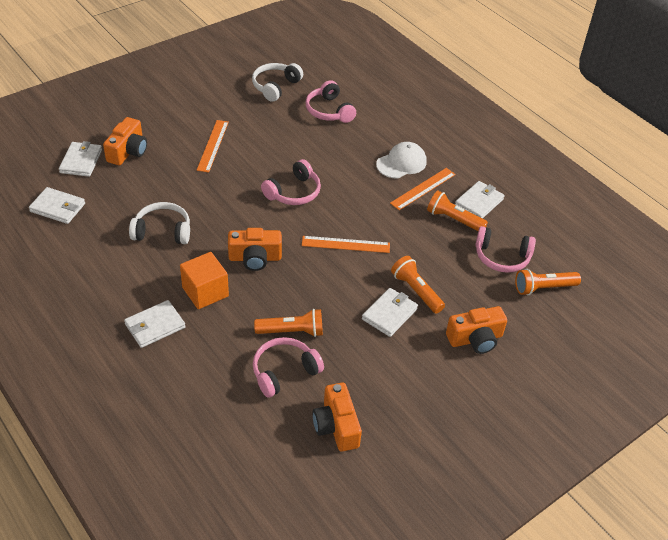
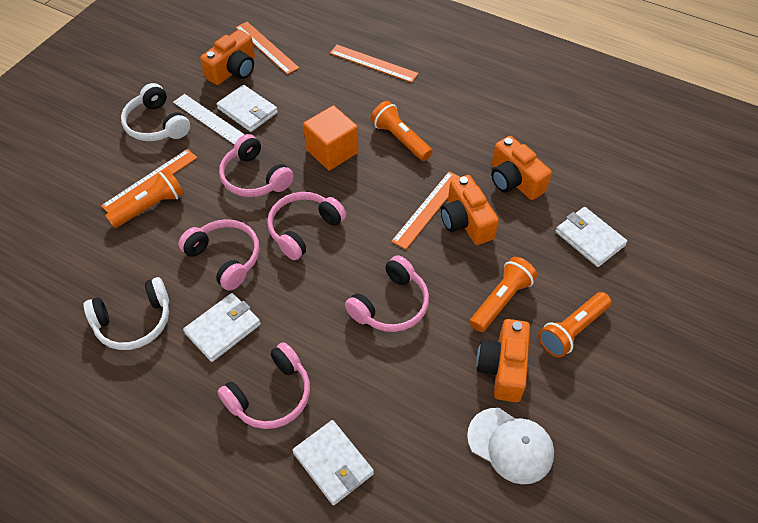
orange ruler: [197,120,229,172] [302,236,390,253] [390,168,456,210] = 3 -> [101,149,197,213] [236,22,299,75] [330,45,419,83] [391,172,460,249] = 4
pink headphones: [253,337,324,398] [261,159,321,205] [306,80,356,123] [475,226,536,273] = 4 -> [178,219,260,291] [217,342,310,429] [219,134,294,197] [267,192,346,260] [345,255,429,332] = 5
white ruler: none = 0 -> [173,94,245,145] = 1
white wallet: [29,187,85,224] [59,141,102,177] [124,300,186,348] [362,288,418,337] [455,181,504,219] = 5 -> [183,293,261,362] [216,85,278,132] [292,420,374,505] [556,207,627,267] = 4

